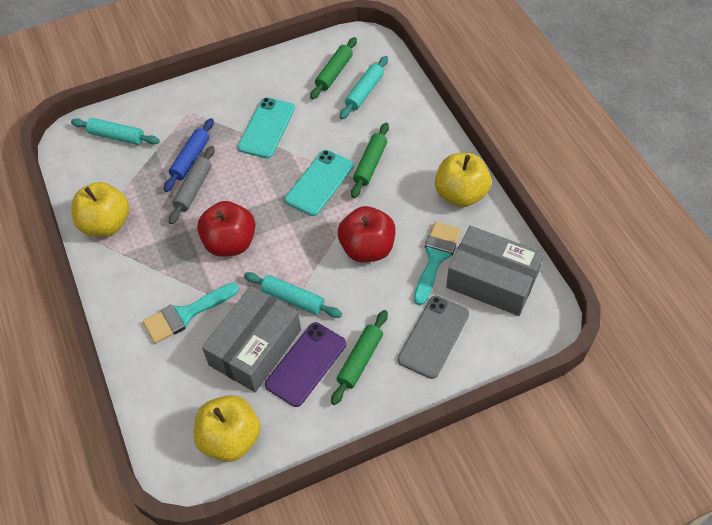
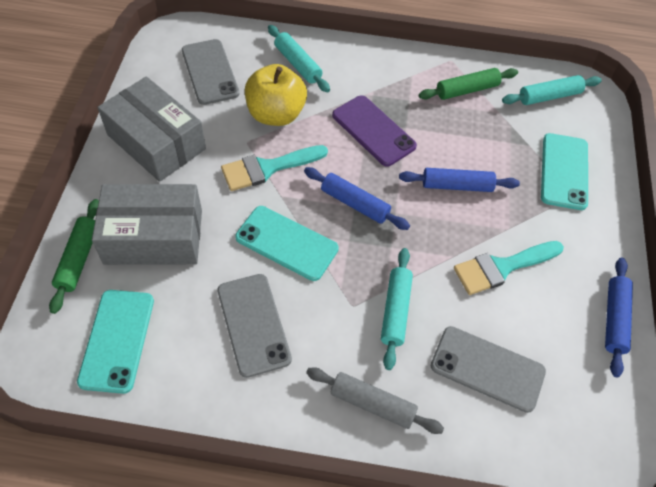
blue rolling pin: [164,118,214,192] = 1 -> [304,167,410,230] [399,168,520,192] [605,257,633,377] = 3
green rolling pin: [310,37,357,99] [331,310,388,405] [351,123,389,198] = 3 -> [49,199,99,314] [419,68,518,100] = 2
grey phone: [398,296,469,379] = 1 -> [182,39,239,105] [217,274,292,378] [431,326,546,413] = 3
red apple: [197,201,256,257] [338,206,395,262] = 2 -> none = 0
turquoise phone: [238,97,295,158] [285,150,354,216] = 2 -> [77,290,154,394] [235,206,339,281] [541,133,588,210] = 3
yellow apple: [71,182,129,237] [194,395,260,462] [435,153,491,207] = 3 -> [245,64,307,126] = 1

